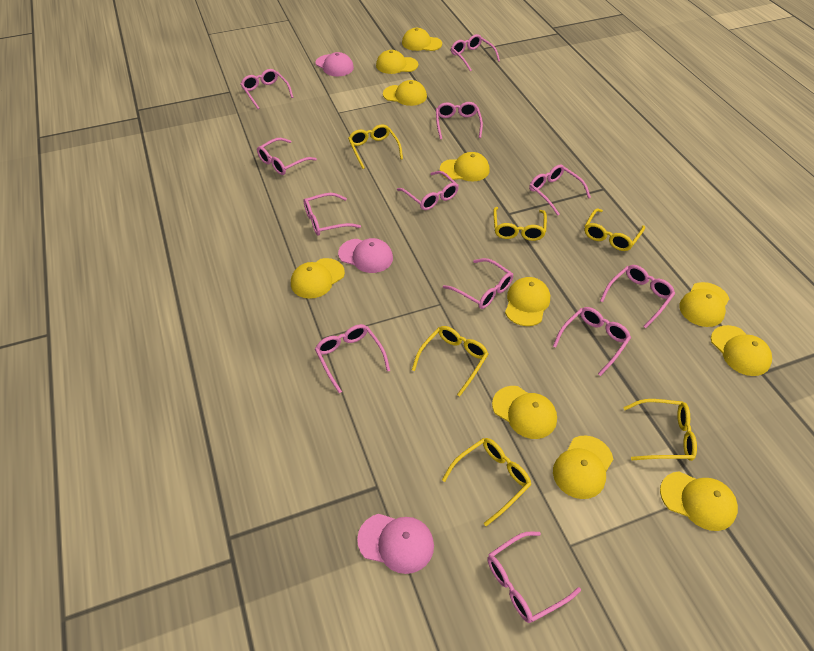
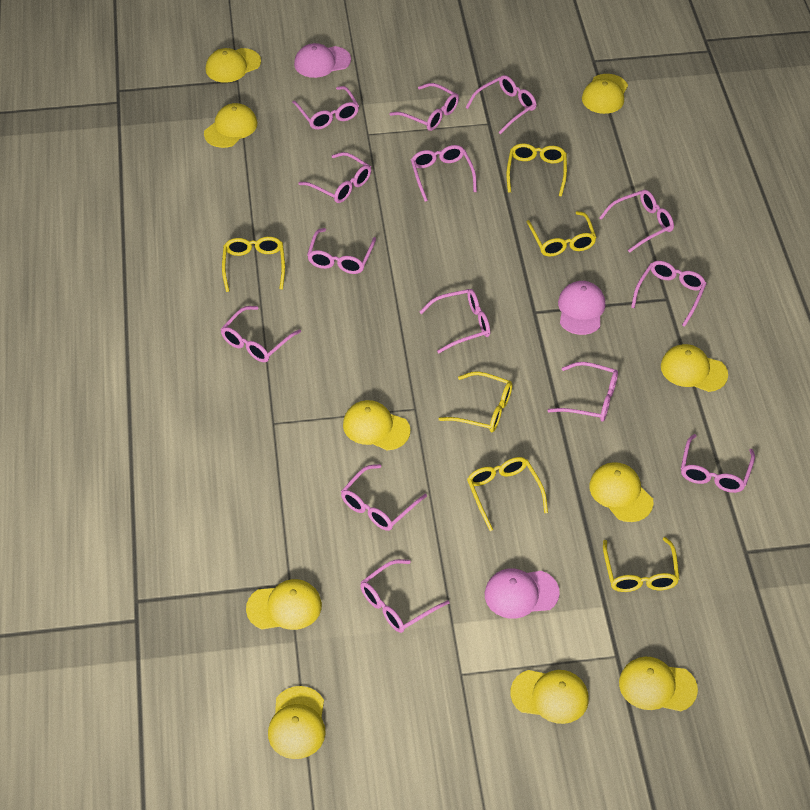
pink glasses: [241,69,293,109] [257,138,317,175] [304,193,361,236] [315,324,390,393] [397,171,459,210] [436,102,483,140] [443,258,513,309] [451,34,500,72] [488,531,581,623] [529,165,591,216] [553,307,631,376] [600,265,675,328] = 12 -> [221,306,301,362] [292,86,359,130] [299,152,371,203] [307,228,376,274] [341,464,427,531] [360,559,450,633] [389,83,459,131] [411,145,477,202] [420,289,490,353] [466,75,537,134] [547,362,618,422] [599,190,674,253] [631,261,707,327] [681,434,755,493] = 14
yellow cap: [291,258,345,299] [376,50,418,74] [383,80,427,106] [402,28,442,51] [440,152,490,181] [492,386,557,439] [505,277,550,326] [553,435,613,499] [660,472,738,531] [679,282,729,327] [711,325,772,376] = 11 -> [204,103,257,148] [206,48,261,83] [246,579,322,630] [268,686,326,759] [343,400,410,450] [510,670,589,724] [582,74,628,114] [589,462,653,522] [619,657,698,711] [661,344,728,392] = 10

